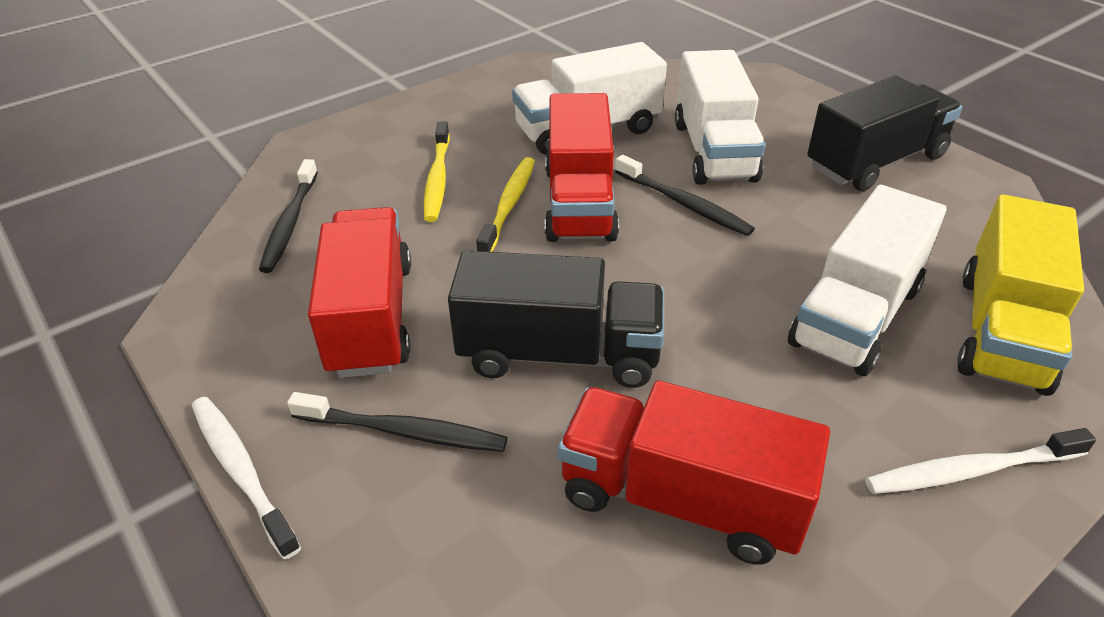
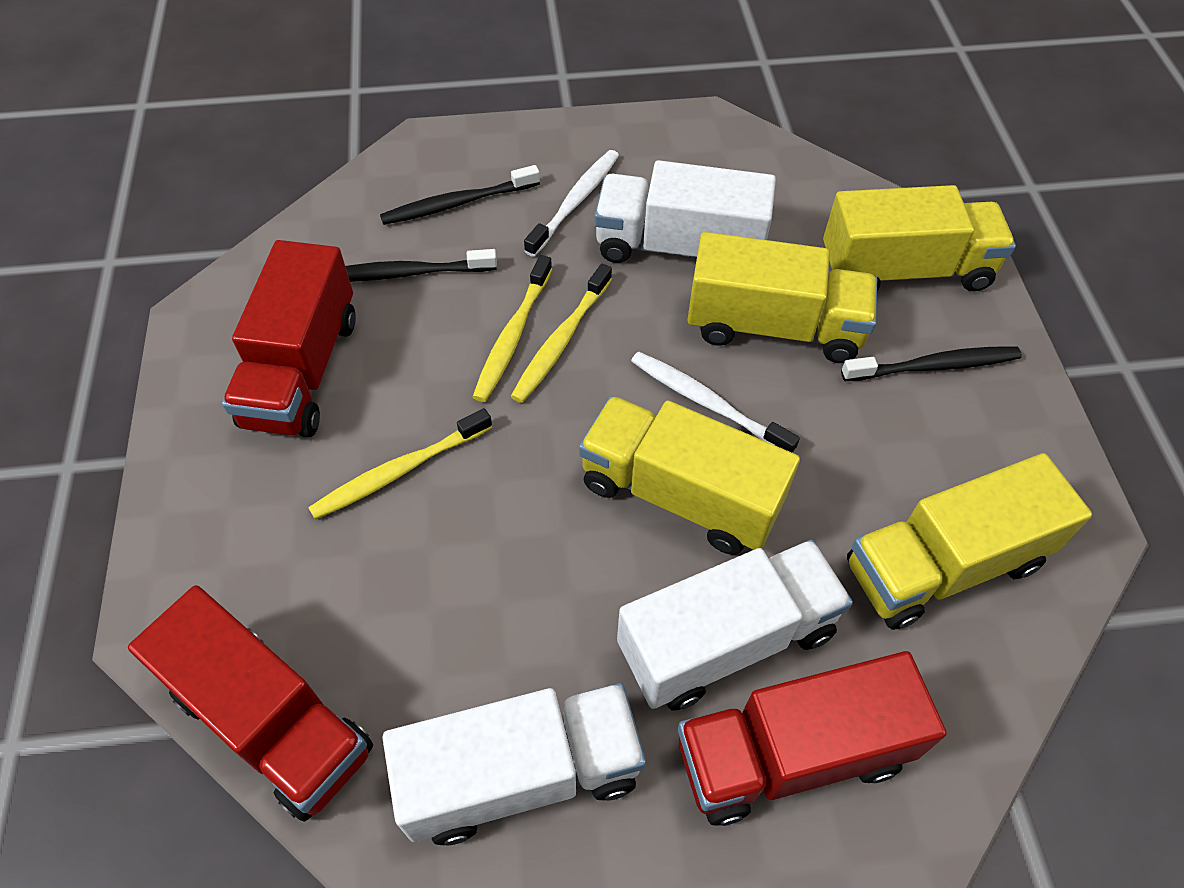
black truck: [448,250,664,388] [807,76,962,191] = 2 -> none = 0
yellow toothbrush: [424,122,450,222] [476,157,535,252] = 2 -> [308,408,492,520] [473,255,552,402] [511,264,612,403] = 3
yellow truck: [957,194,1084,396] = 1 -> [579,396,800,555] [688,232,877,363] [823,185,1016,292] [847,453,1092,630] = 4

